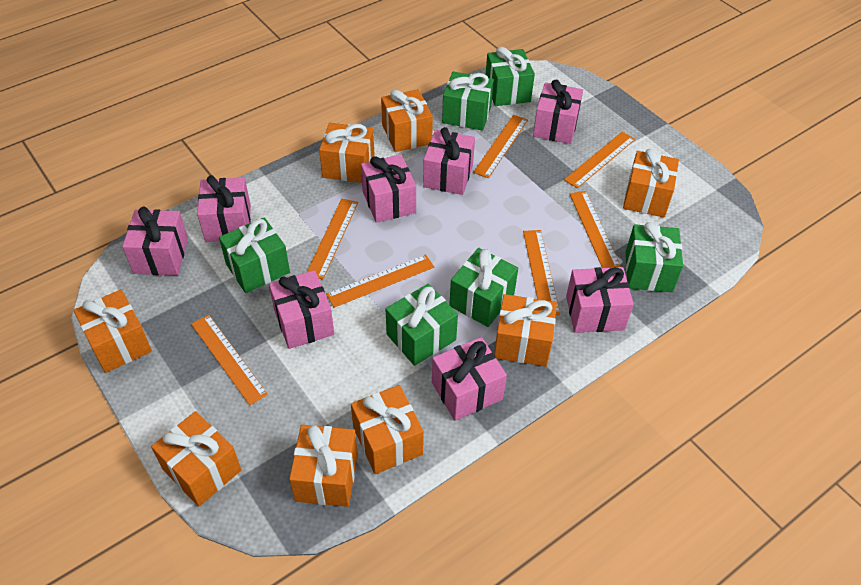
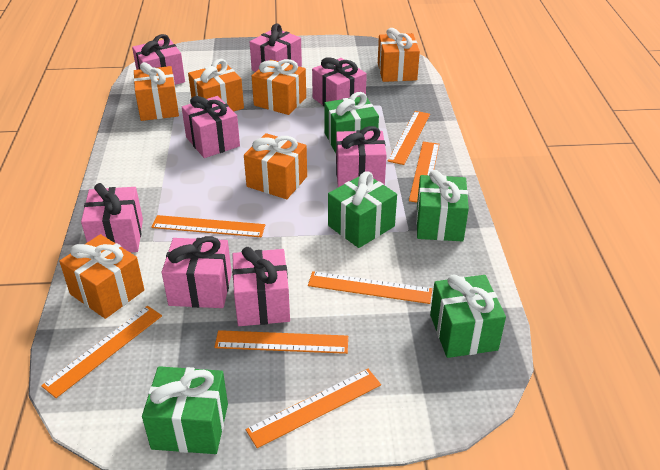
green gift: [219,217,290,293] [386,284,458,366] [442,71,494,131] [449,248,518,327] [486,47,535,106] [626,222,683,292] = 6 -> [142,366,228,454] [324,92,379,153] [328,171,397,248] [416,170,469,241] [430,275,506,358] = 5
orange gift: [74,289,152,373] [151,411,241,506] [289,425,358,507] [319,123,375,183] [351,385,424,474] [381,89,433,152] [494,294,557,366] [623,149,679,218] = 8 -> [59,234,145,319] [134,62,179,121] [188,59,244,111] [244,133,307,199] [252,59,306,115] [378,28,420,82] = 6

